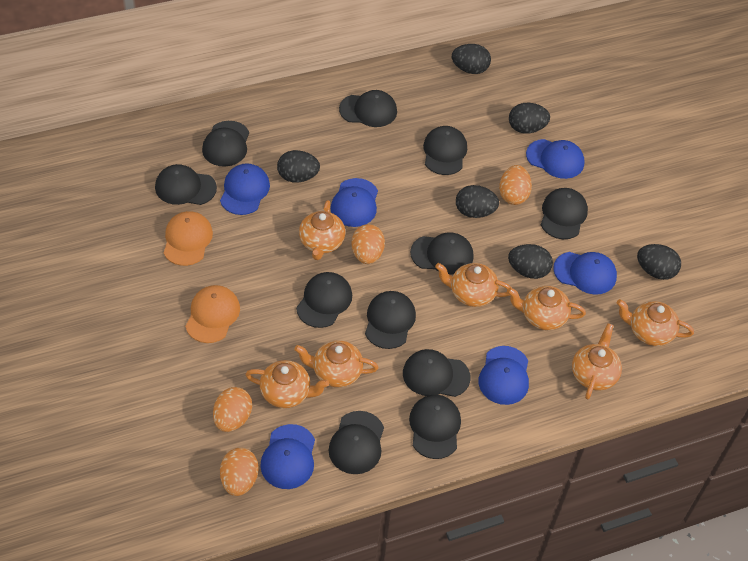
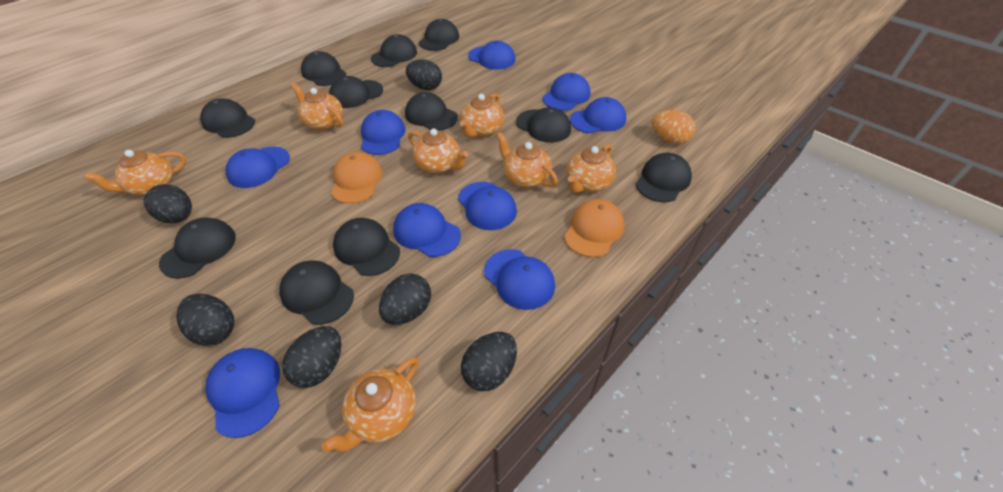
blue cap: [220,164,270,215] [260,424,315,489] [331,178,378,227] [478,346,529,405] [526,139,584,179] [553,252,617,295] = 6 -> [206,348,280,438] [226,146,290,188] [361,110,405,155] [393,203,461,257] [458,182,517,230] [468,41,515,70] [484,249,555,310] [543,73,590,111] [570,97,626,133] = 9
orange egg: [213,387,252,432] [220,448,259,496] [351,224,385,264] [499,165,532,205] = 4 -> [652,110,695,145] = 1

